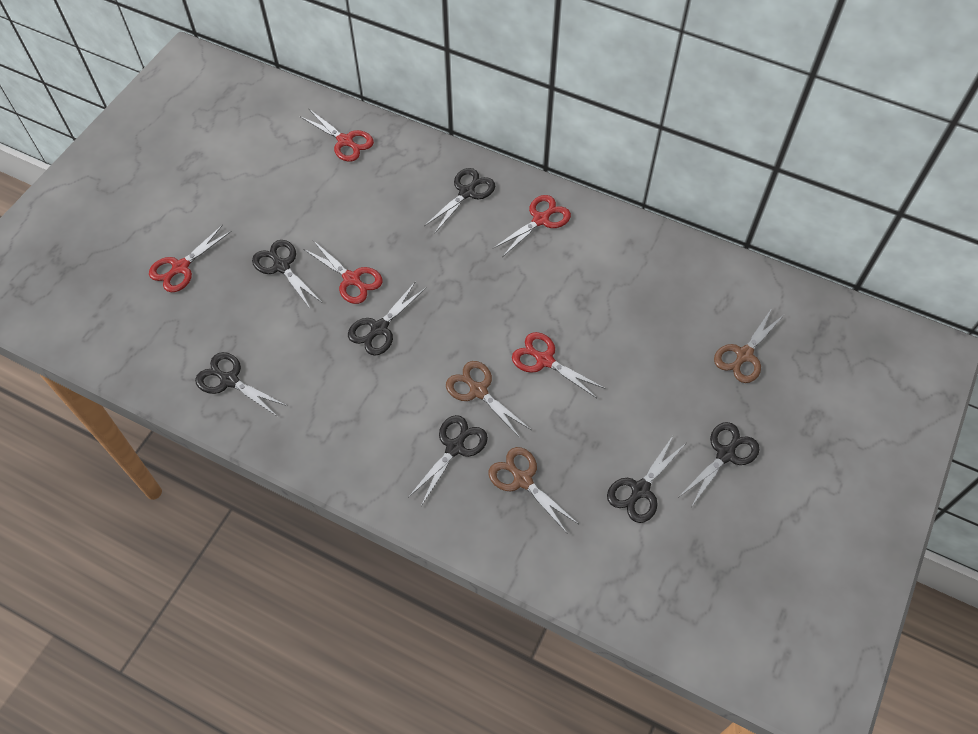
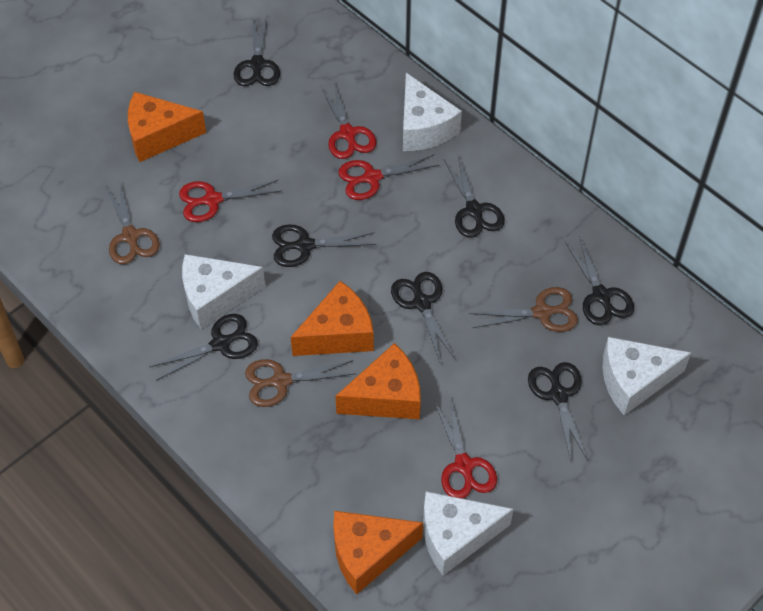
orange cheese: none = 0 -> [128,92,206,162] [291,281,374,356] [333,511,423,595] [335,343,421,419] = 4
red scissors: [149,225,232,293] [301,108,374,162] [303,240,383,304] [493,195,571,257] [512,332,605,398] = 5 -> [179,180,282,222] [321,82,376,159] [338,154,439,200] [434,397,497,499] = 4
white cheese: none = 0 -> [182,254,265,329] [403,73,462,151] [423,491,513,576] [602,337,691,415] = 4

